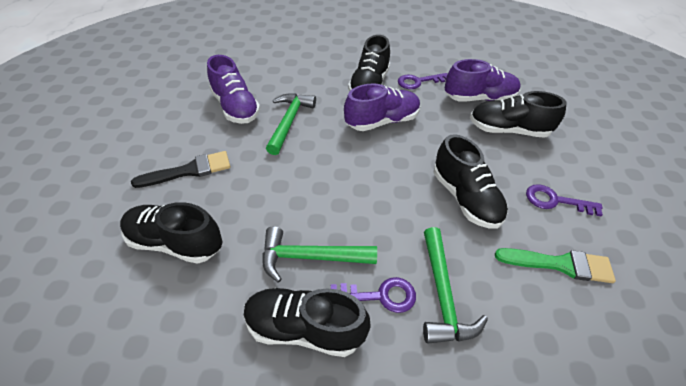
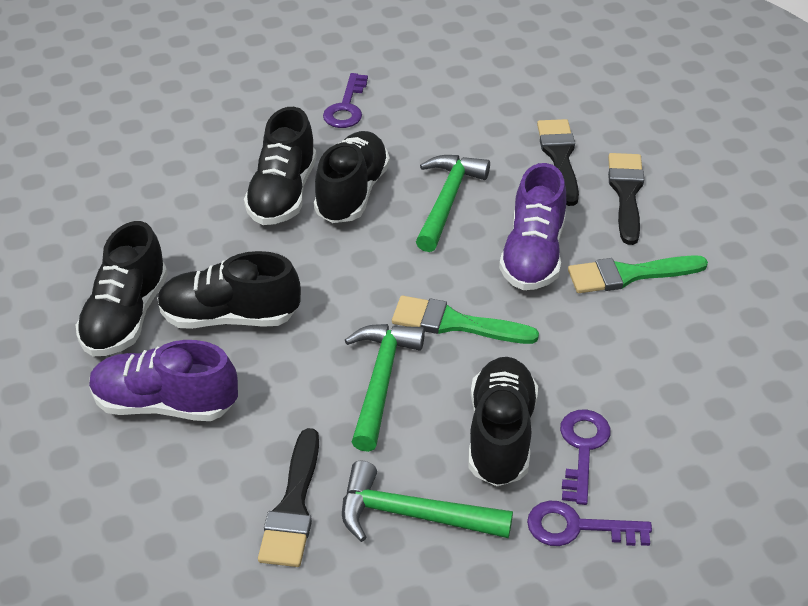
black brush: [131,151,231,188] = 1 -> [258,428,319,567] [537,119,579,206] [608,153,644,245] = 3
green brush: [495,248,616,283] = 1 -> [392,296,539,344] [568,255,708,293] = 2
purple shoe: [207,55,260,124] [344,84,421,131] [445,59,521,101] = 3 -> [89,340,238,421] [499,163,566,290] = 2

